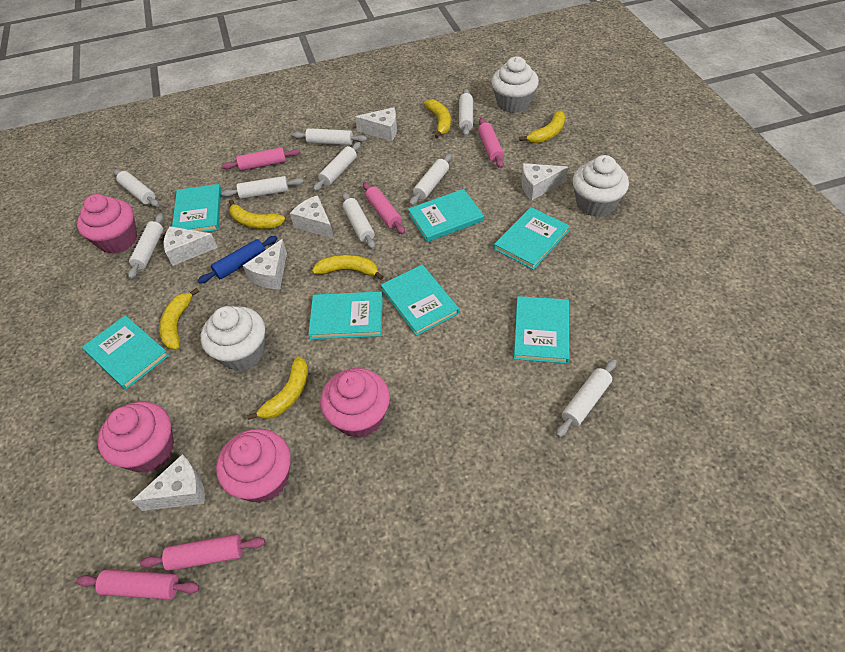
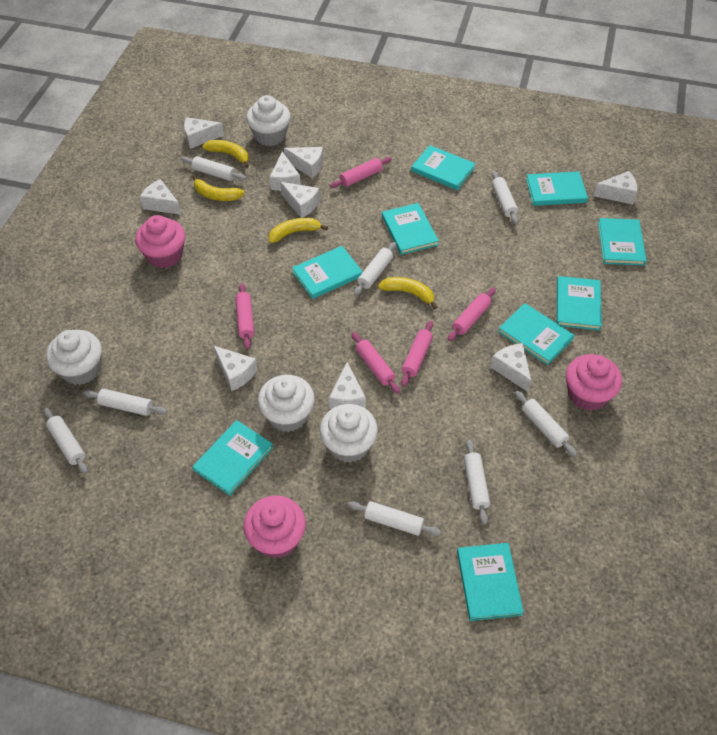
blue rolling pin: [198,236,278,283] = 1 -> none = 0
pink cupcake: [77,194,137,254] [97,401,174,473] [216,428,291,503] [320,368,390,438] = 4 -> [135,215,185,268] [243,496,306,558] [566,354,622,411] = 3
turquoise book: [82,315,169,390] [172,184,221,232] [308,291,383,339] [381,265,459,336] [408,189,484,242] [494,207,570,270] [514,296,570,364] = 7 -> [192,420,273,496] [292,246,363,299] [382,203,439,255] [411,145,476,190] [457,543,524,621] [498,303,574,365] [526,171,588,206] [557,276,602,330] [598,218,647,266] = 9
white cheese: [132,454,205,511] [164,226,218,266] [243,239,287,289] [290,195,334,239] [355,107,397,141] [521,163,568,200] = 6 -> [140,179,181,215] [184,117,224,149] [214,346,257,391] [269,152,301,191] [280,182,320,218] [284,147,323,178] [329,362,366,409] [490,343,531,392] [593,171,637,204] = 9
white cupcake: [201,306,265,371] [491,56,539,113] [573,155,629,217] = 3 -> [46,330,102,385] [246,95,291,146] [258,375,315,432] [320,404,378,463] = 4
white rolling pin: [113,169,159,207] [128,213,164,279] [222,176,304,199] [292,128,367,145] [313,142,361,191] [342,192,375,249] [409,154,452,206] [459,89,473,136] [556,359,617,438] = 9 -> [44,408,88,474] [84,389,167,416] [181,156,246,181] [348,501,441,536] [354,242,396,295] [464,439,490,524] [492,171,518,224] [515,391,577,457] = 8
yellow banana: [159,288,199,349] [229,200,285,229] [247,356,308,420] [312,255,383,280] [424,99,451,138] [519,110,565,143] = 6 -> [192,175,244,201] [202,140,249,168] [269,218,328,243] [378,277,437,309] = 4

